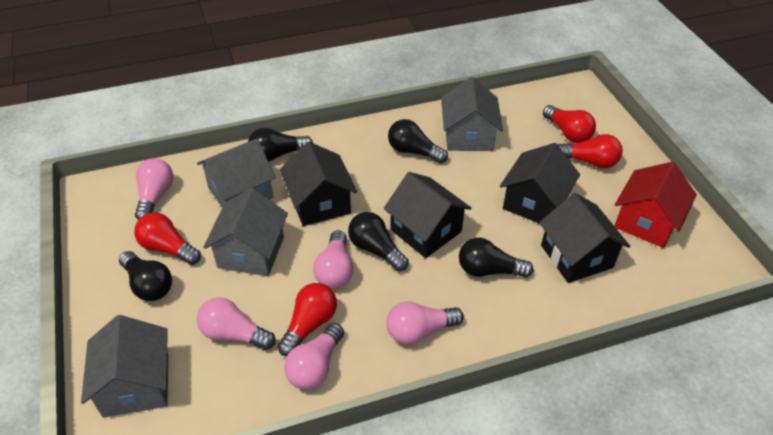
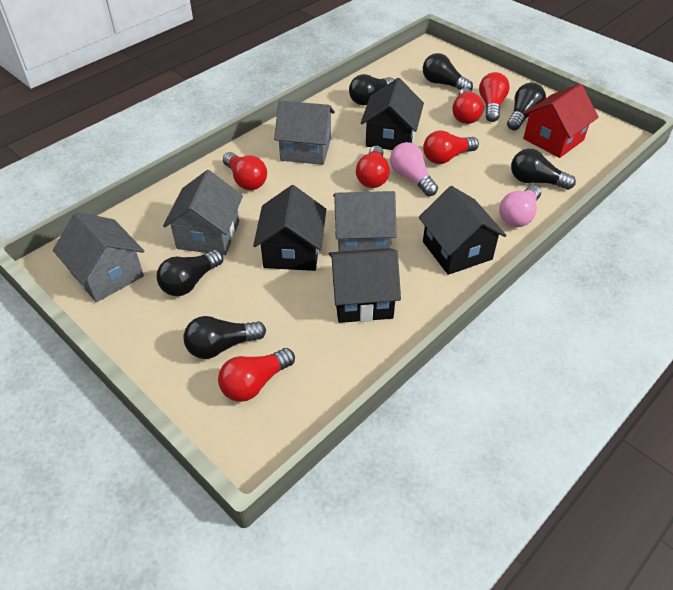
black light bulb: [119,251,172,301] [248,128,313,161] [348,212,409,271] [388,119,448,164] [459,237,533,278] = 5 -> [157,250,223,296] [183,316,266,359] [349,74,394,105] [423,53,473,91] [507,83,546,131] [511,149,576,190] = 6
pink light bulb: [135,158,173,220] [197,297,276,350] [284,323,344,390] [313,230,353,289] [386,301,464,344] = 5 -> [390,142,438,196] [499,185,541,227] = 2
red light bulb: [134,213,201,265] [278,283,337,356] [543,105,596,143] [558,134,623,168] = 4 -> [218,348,295,402] [223,152,267,190] [356,146,390,188] [423,131,479,164] [452,88,484,124] [479,72,510,122] = 6

